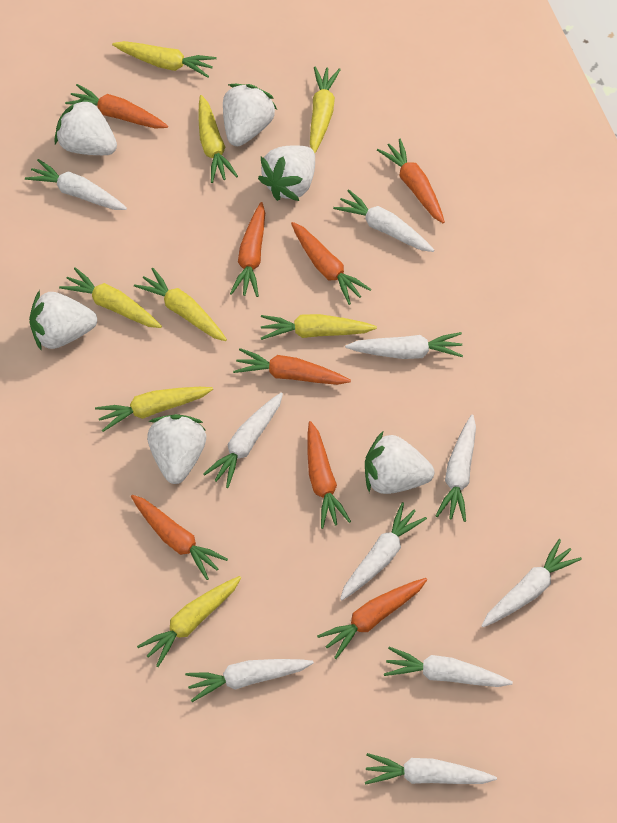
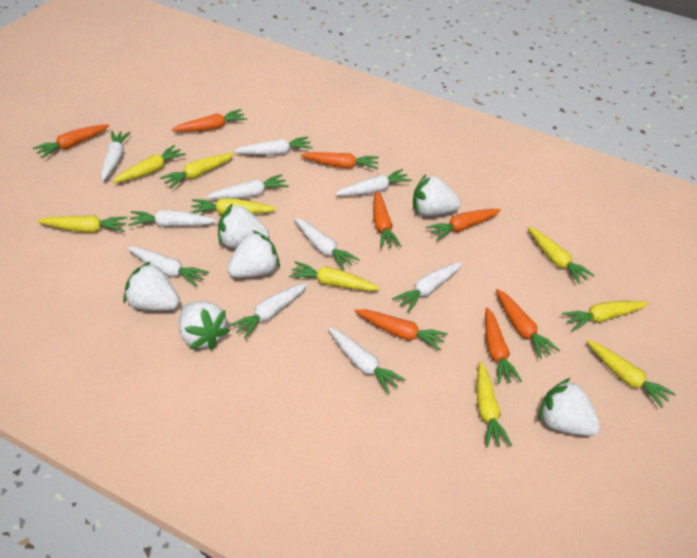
yellow carrot: [59,267,162,328] [95,387,213,432] [112,41,216,78] [134,268,227,341] [137,576,241,667] [199,95,238,183] [261,314,377,340] [310,67,341,153] = 8 -> [37,215,128,233] [112,145,186,183] [160,153,234,189] [190,198,276,215] [289,261,380,291] [477,361,512,448] [528,227,595,284] [562,301,648,330] [586,340,676,408] = 9

